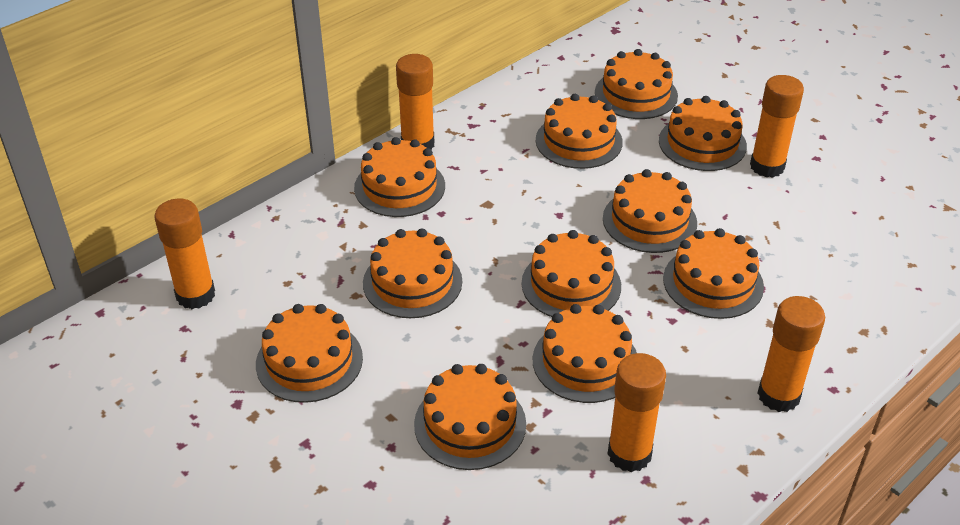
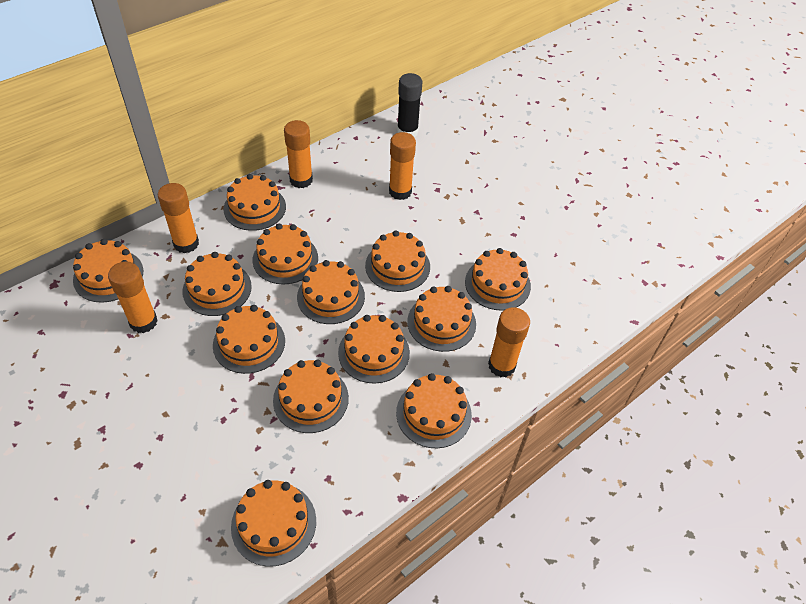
black glue stick: none = 0 -> [397,73,422,137] = 1
orange cake: [256,304,363,403] [354,137,445,217] [363,228,462,318] [414,364,526,470] [521,230,621,317] [533,304,637,403] [536,94,623,169] [595,49,678,119] [603,169,697,253] [659,96,747,171] [663,228,764,319] = 11 -> [73,239,143,303] [182,252,252,316] [213,305,285,374] [223,174,286,231] [231,480,316,567] [253,224,318,284] [273,360,349,433] [297,260,365,324] [338,315,410,384] [365,231,430,292] [396,373,472,448] [407,286,476,352] [465,248,531,311] = 13

